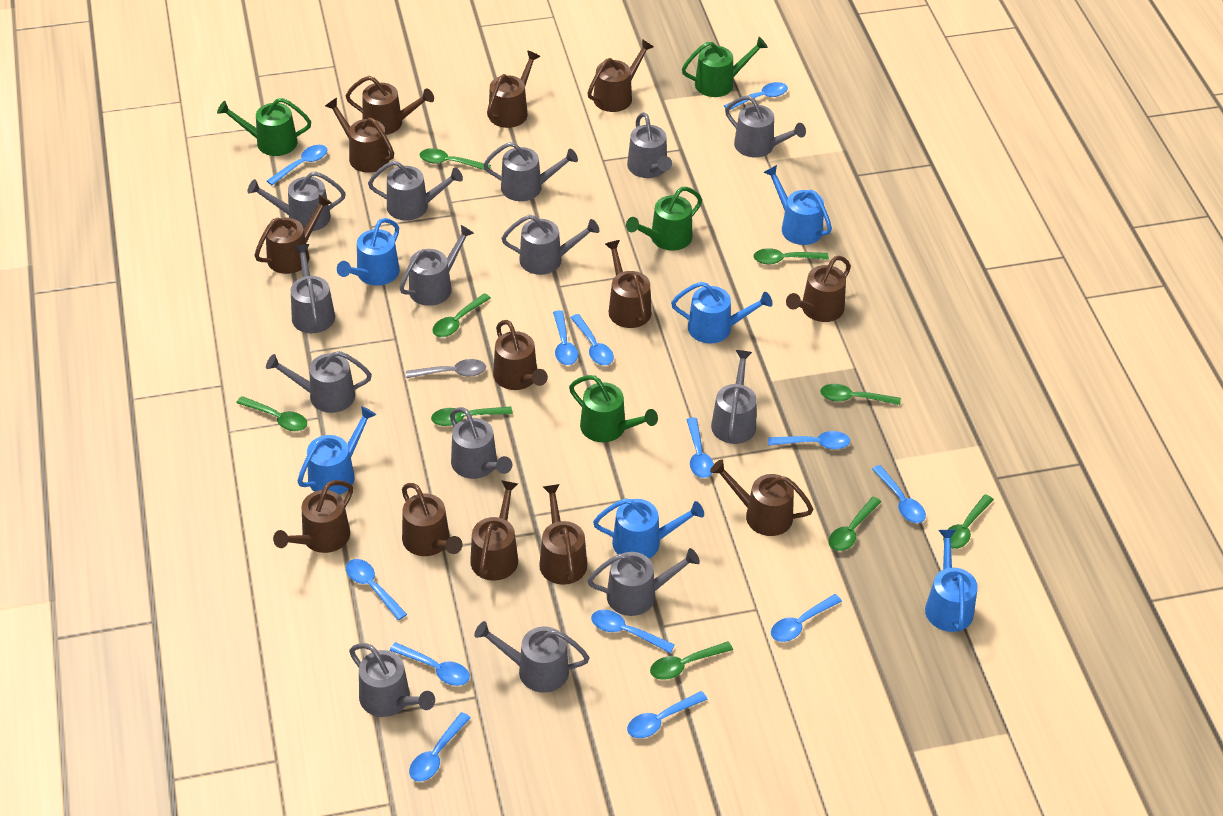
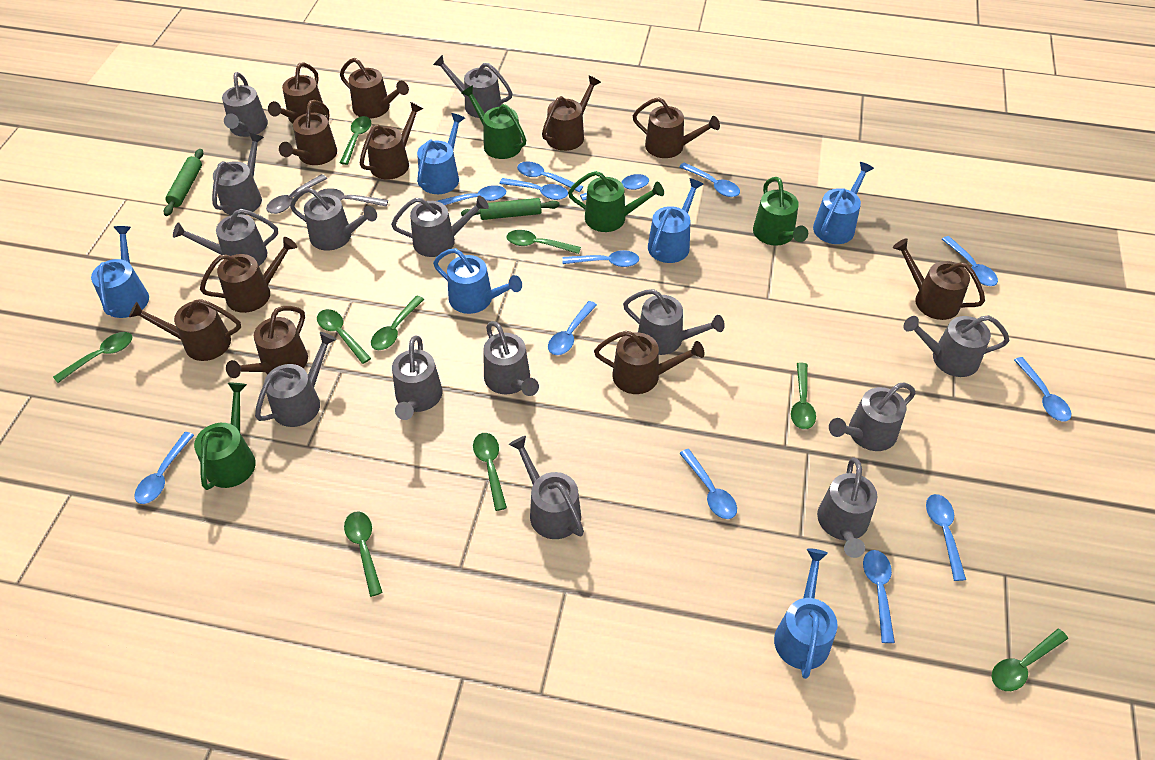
brown watering can: [254,195,332,274] [273,480,353,553] [325,98,394,173] [346,76,434,135] [402,483,463,556] [470,480,518,581] [487,50,541,128] [493,320,548,390] [539,484,587,585] [587,39,654,112] [605,240,651,328] [710,459,813,536] [786,256,851,322] = 13 -> [129,299,241,361] [200,237,297,313] [226,306,308,378] [268,62,325,123] [279,100,337,165] [340,58,409,119] [360,102,423,180] [542,75,601,151] [594,331,705,394] [633,97,720,158] [893,238,985,320] = 11
green rolling pin: none = 0 -> [164,149,203,216] [461,198,560,220] = 2
grey spoon: [406,359,486,378] = 1 -> [266,174,327,214] [317,188,388,206] = 2

